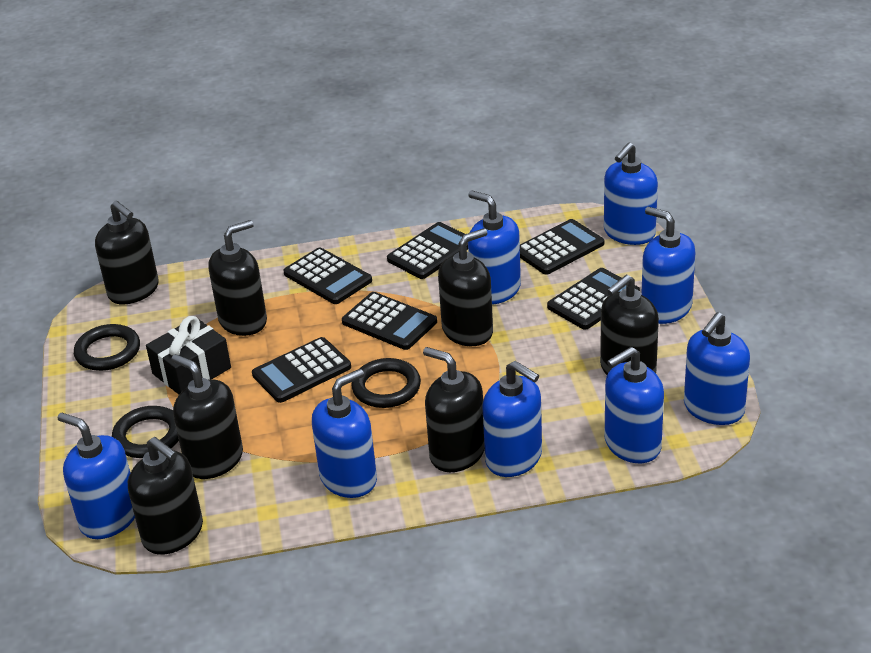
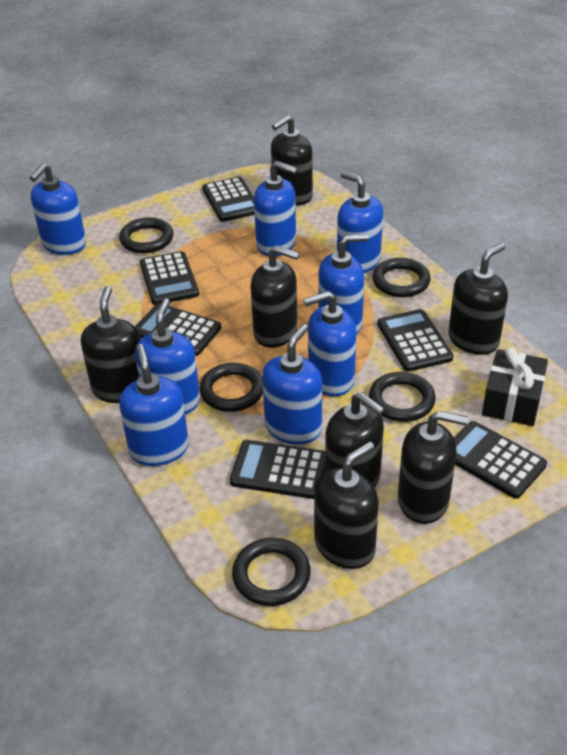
black ring: [74,324,140,371] [112,406,179,458] [351,358,421,408] = 3 -> [119,217,173,253] [199,363,263,412] [232,538,311,606] [369,372,436,422] [372,258,430,297] = 5

